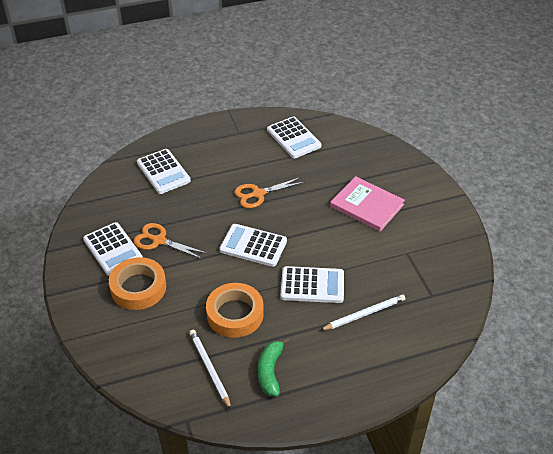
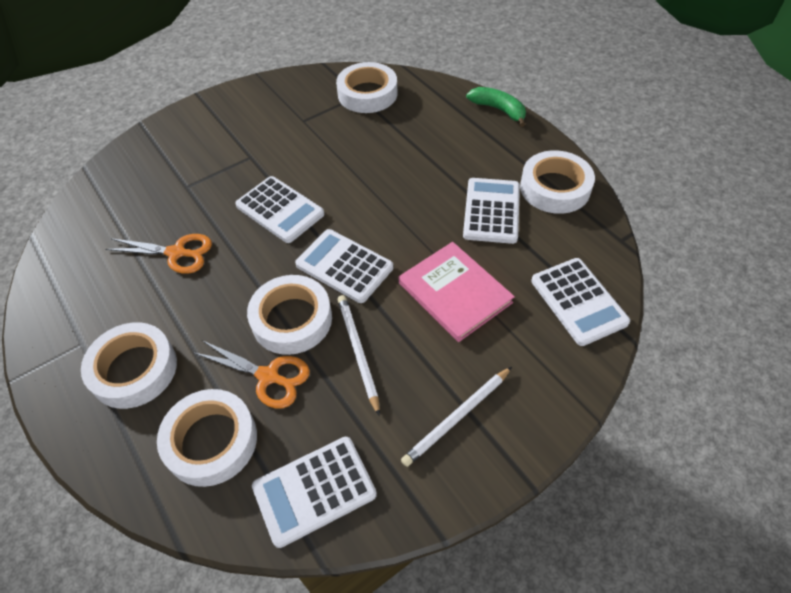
orange tape: [109,257,166,310] [206,283,264,338] = 2 -> none = 0
white tape: none = 0 -> [81,322,177,409] [157,389,257,487] [247,275,332,355] [336,62,398,113] [520,150,595,214] = 5

